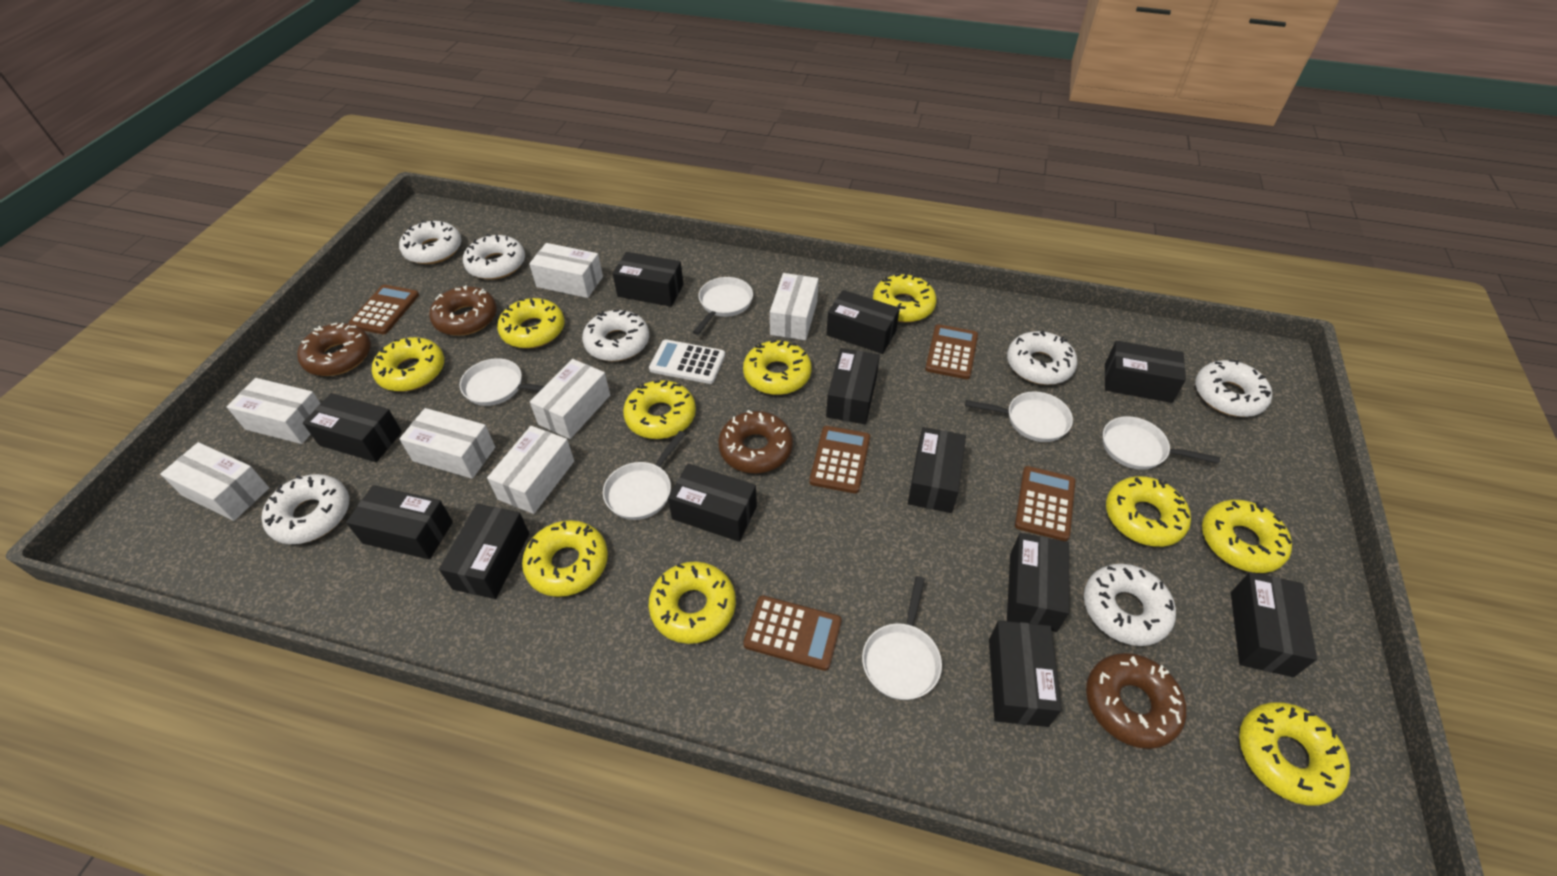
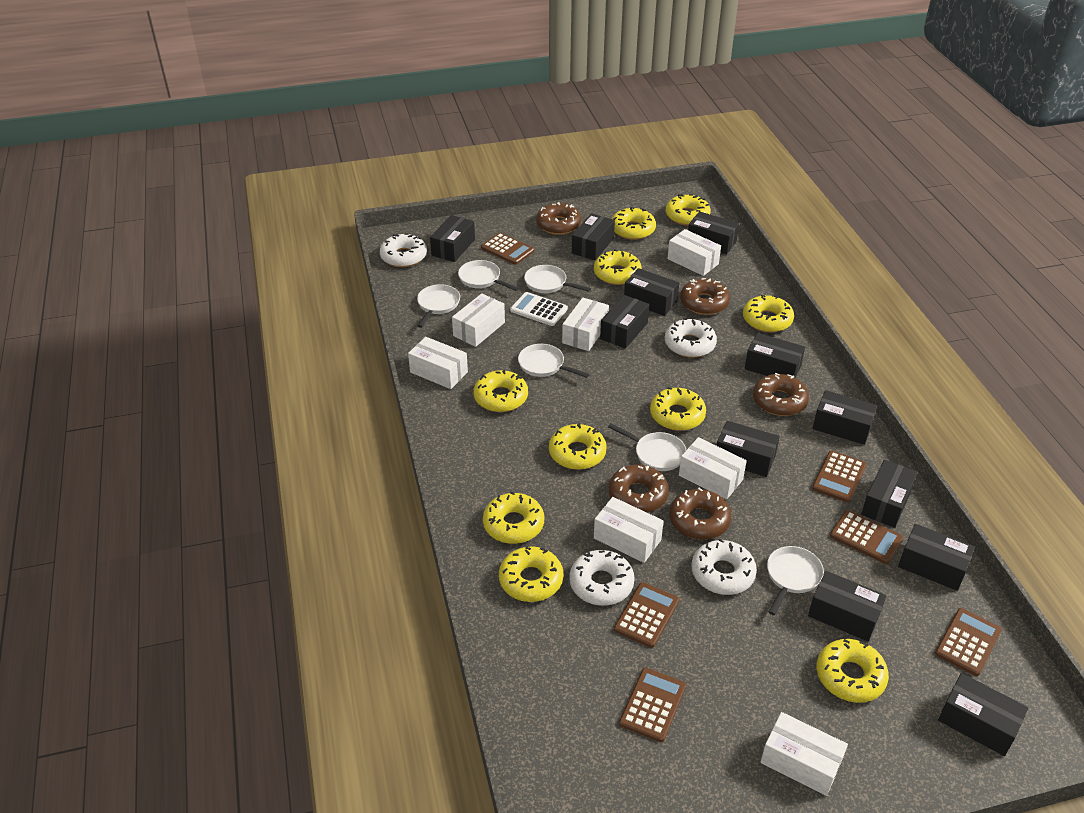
brown calculator: [348,285,419,334] [743,595,842,671] [809,426,870,493] [925,324,978,379] [1015,466,1075,541] = 5 -> [481,233,534,265] [614,582,679,648] [619,668,686,742] [812,451,866,503] [830,510,903,564] [935,608,1002,676] = 6
brown donut: [297,323,371,376] [429,285,497,336] [718,410,793,473] [1086,653,1186,749] = 4 -> [536,202,581,235] [609,465,669,513] [669,488,731,540] [680,278,730,315] [753,373,809,416] = 5
white donut: [261,474,349,544] [399,220,461,264] [463,234,525,280] [582,309,649,361] [1007,331,1077,385] [1084,564,1176,646] [1195,360,1272,417] = 7 -> [380,233,427,267] [569,550,635,606] [665,318,717,358] [691,539,757,595] = 4

